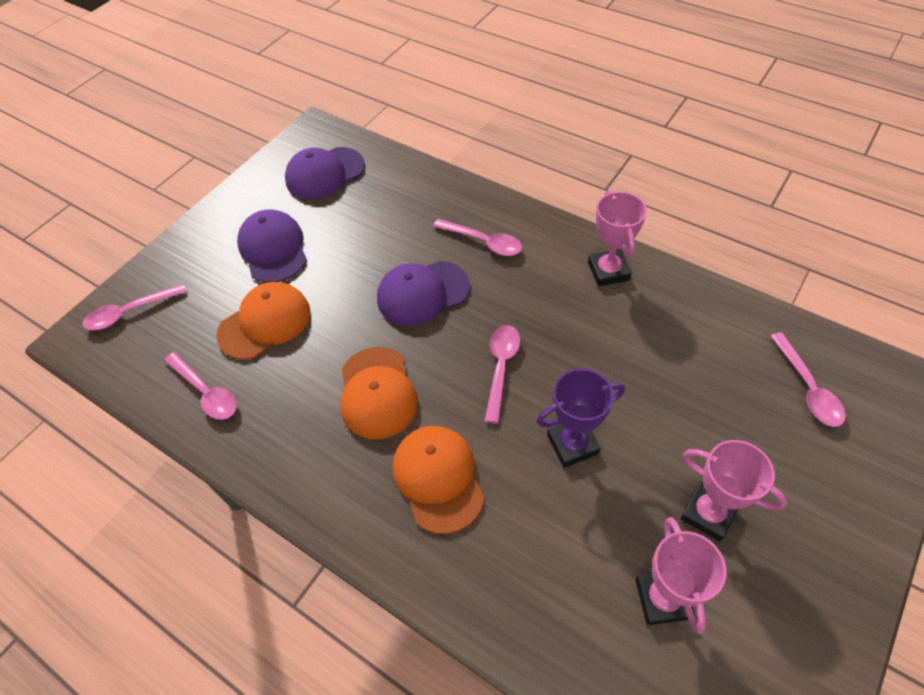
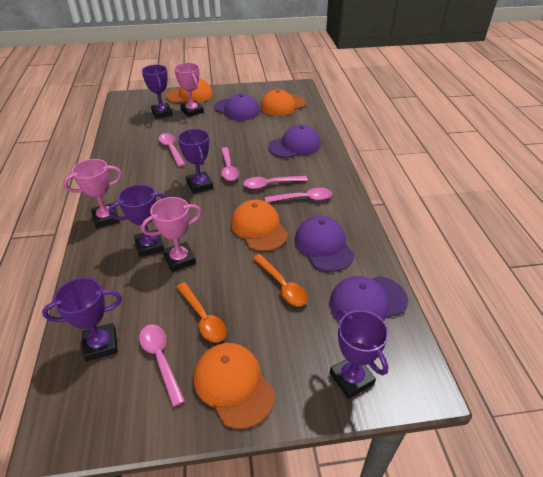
orange cap: [216,282,310,360] [340,347,418,439] [393,426,485,534] = 3 -> [166,78,213,103] [194,343,275,429] [231,200,288,251] [260,90,306,116] = 4
orange spoon: none = 0 -> [177,282,227,342] [253,254,308,306] = 2
purple cap: [237,209,307,283] [285,147,365,199] [377,261,470,326] = 3 -> [214,94,260,121] [268,125,321,158] [295,216,354,272] [330,276,408,321] = 4
purple trophy: [536,368,625,468] = 1 -> [42,277,122,361] [108,184,168,257] [142,65,173,119] [178,129,213,194] [330,309,389,399] = 5

